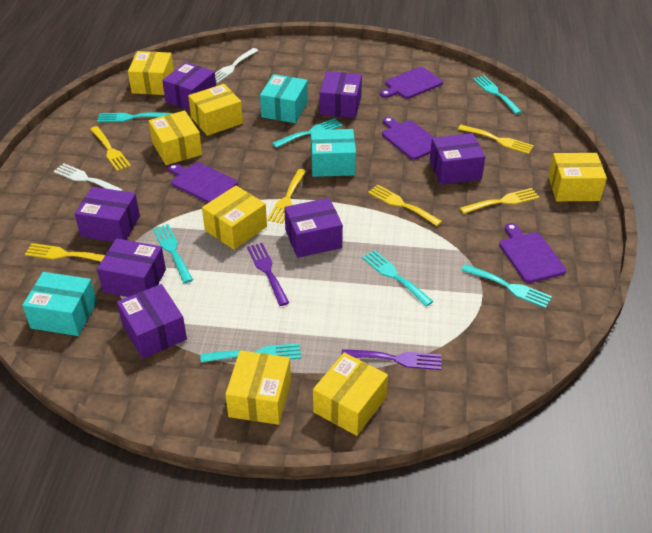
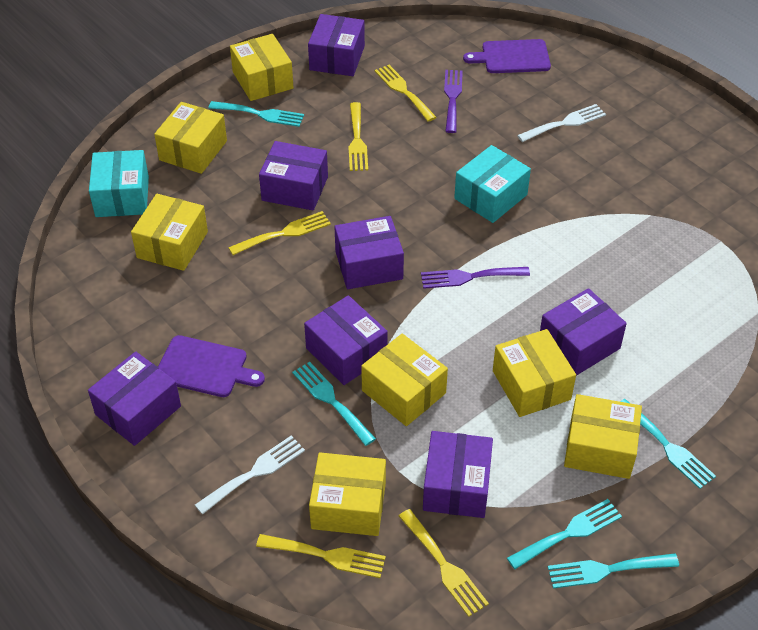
purple cutting board: [167,162,238,203] [380,67,443,99] [382,117,434,160] [499,223,566,283] = 4 -> [158,335,265,397] [463,39,551,73] = 2
turquoise box: [22,272,97,336] [260,74,308,123] [311,129,356,177] = 3 -> [89,150,149,217] [454,145,531,223] = 2
turquoise fork: [97,112,173,122] [153,224,193,283] [200,343,301,363] [272,118,343,148] [362,250,434,306] [461,264,552,308] [473,75,522,114] = 7 -> [209,101,304,127] [292,362,376,446] [507,499,622,569] [548,553,679,589] [620,399,716,489] = 5
yellow fork: [25,243,105,262] [90,126,131,171] [267,169,306,224] [368,185,442,226] [458,125,534,154] [460,188,539,214] = 6 -> [228,211,331,255] [256,534,386,578] [348,102,368,171] [375,65,437,122] [399,509,489,617] = 5

